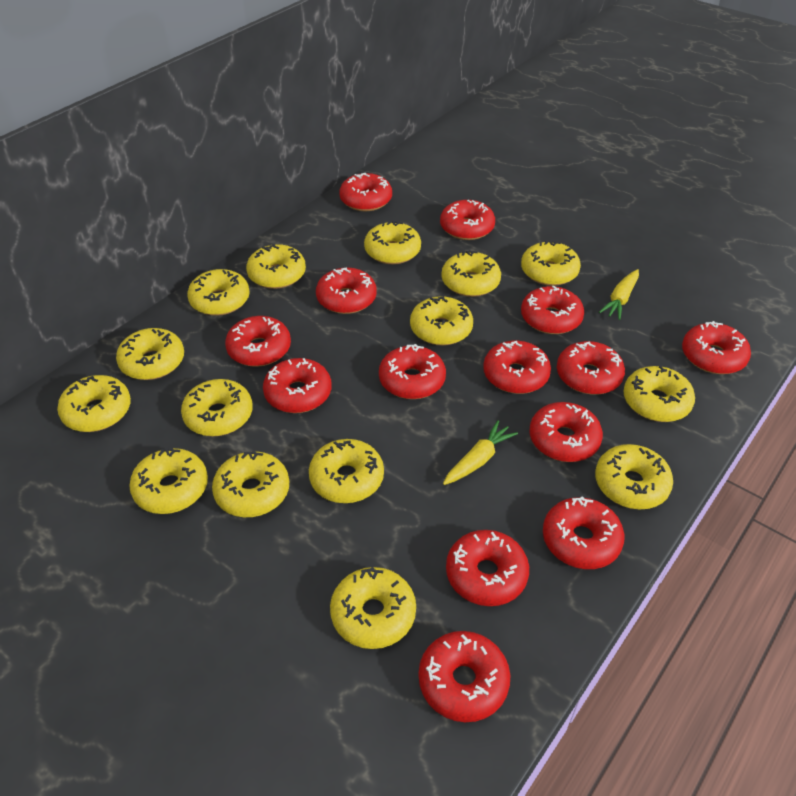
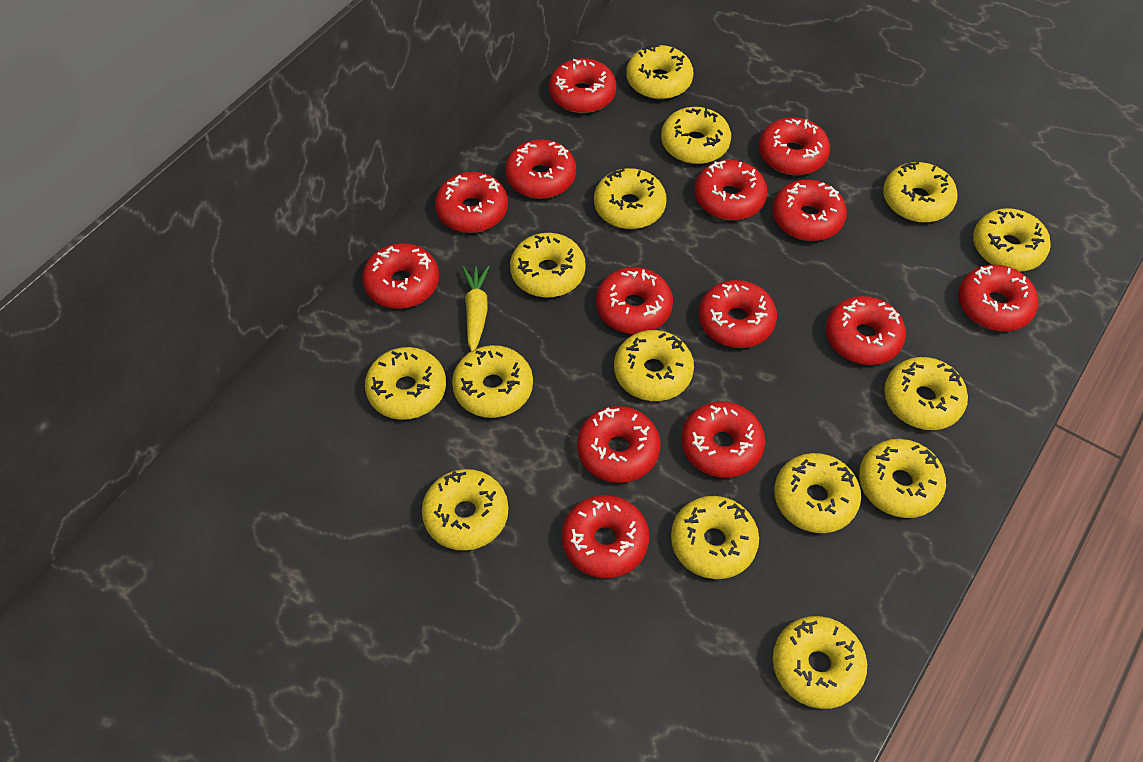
yellow carrot: [443,420,518,485] [599,269,639,320] = 2 -> [462,266,490,351] = 1

